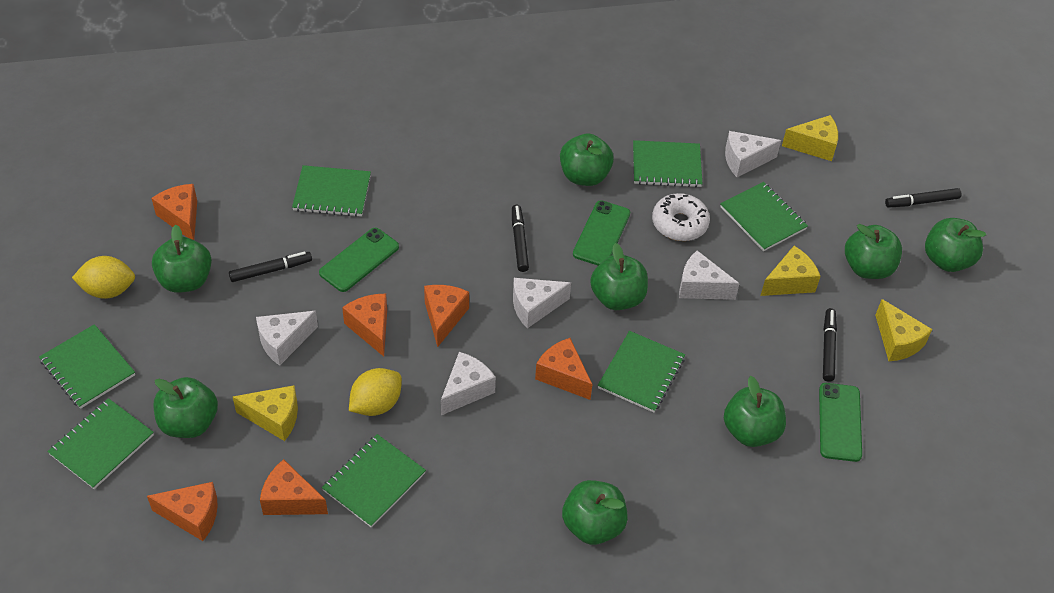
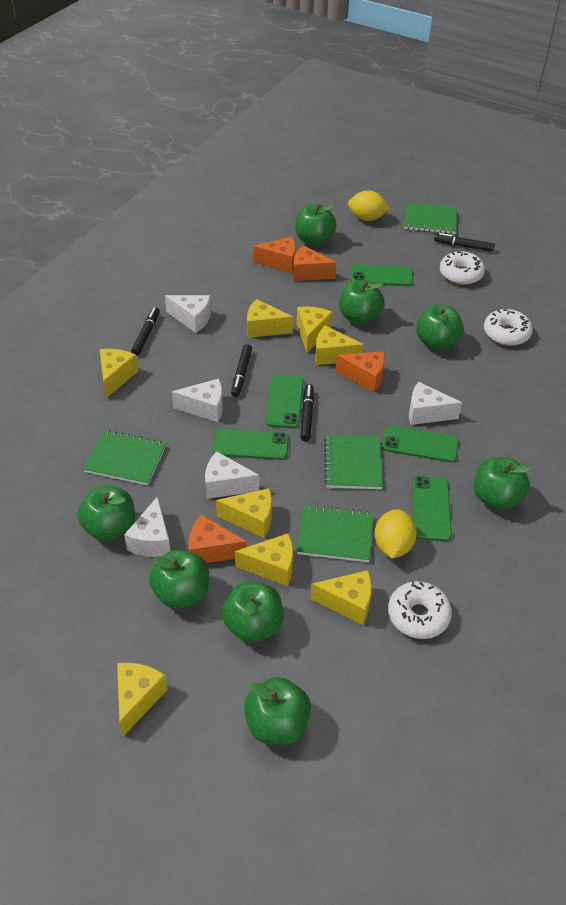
green notebook: [39,324,135,409] [47,398,154,489] [292,165,371,217] [322,434,426,528] [598,331,685,413] [633,140,702,187] [720,182,808,251] = 7 -> [83,430,166,485] [297,504,374,562] [324,435,383,489] [404,203,457,234] = 4
green phone: [319,228,399,292] [573,200,630,265] [819,383,862,462] = 3 -> [212,429,289,460] [266,375,304,428] [351,264,413,286] [382,425,459,462] [412,476,452,541] = 5
orange cheese: [147,482,218,541] [151,184,197,240] [260,459,328,515] [342,294,387,357] [424,285,469,347] [535,338,592,400] = 6 -> [189,515,247,563] [253,237,296,273] [293,246,337,281] [335,351,385,392] = 4
white donut: [652,193,710,241] = 1 -> [388,581,452,639] [440,251,485,285] [484,309,533,346] = 3
yellow cheese: [233,385,298,441] [761,246,821,296] [782,115,838,161] [875,299,932,361] = 4 -> [100,349,138,398] [117,663,168,736] [216,488,272,538] [235,533,293,586] [247,299,293,338] [297,306,333,352] [311,570,372,625] [315,325,364,365] = 8

